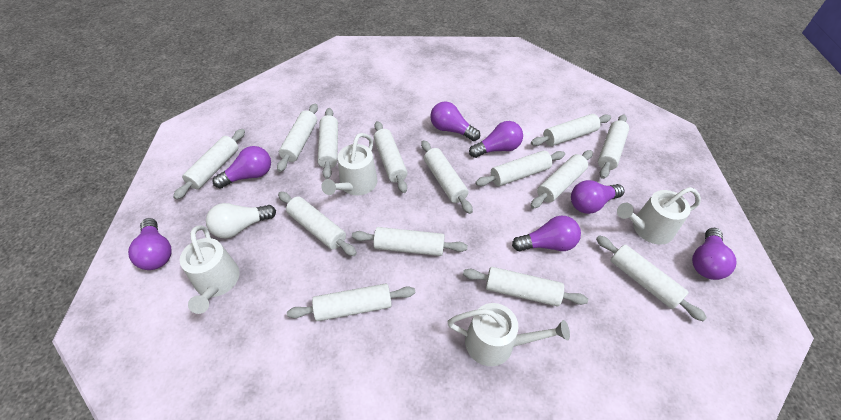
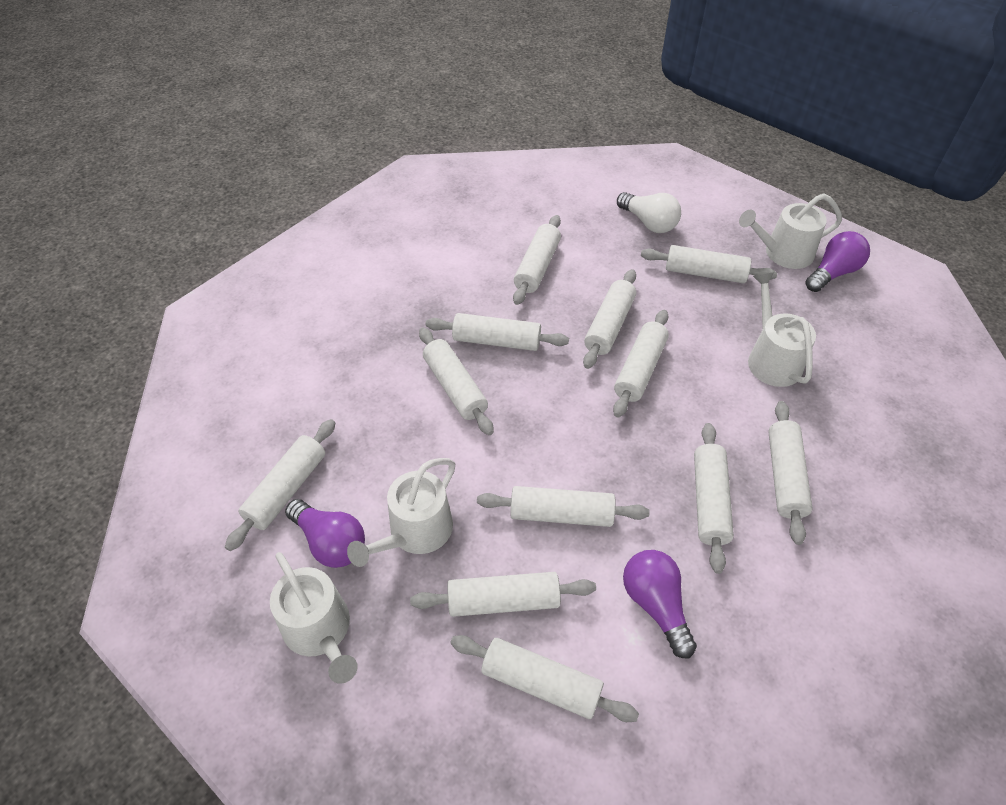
purple light bulb: [128,218,172,270] [213,146,271,189] [430,101,480,141] [469,121,523,158] [512,216,581,251] [571,180,624,214] [692,228,736,280] = 7 -> [285,499,365,568] [623,550,697,658] [805,231,870,292] = 3
white rolling pin: [173,129,245,200] [277,103,318,172] [278,192,357,256] [287,283,415,321] [318,108,338,179] [352,227,468,256] [374,121,408,193] [421,140,473,214] [463,267,588,306] [475,150,565,186] [531,114,611,146] [531,150,593,209] [596,235,707,321] [598,114,629,179] = 14 -> [225,419,335,551] [410,572,596,617] [419,327,494,435] [425,313,569,351] [450,635,639,722] [477,486,650,527] [513,215,561,305] [583,269,636,369] [613,310,669,417] [641,245,777,283] [694,423,734,574] [768,401,813,545] = 12

